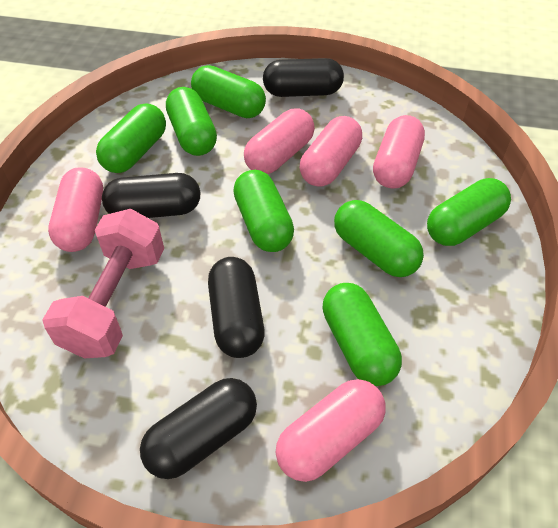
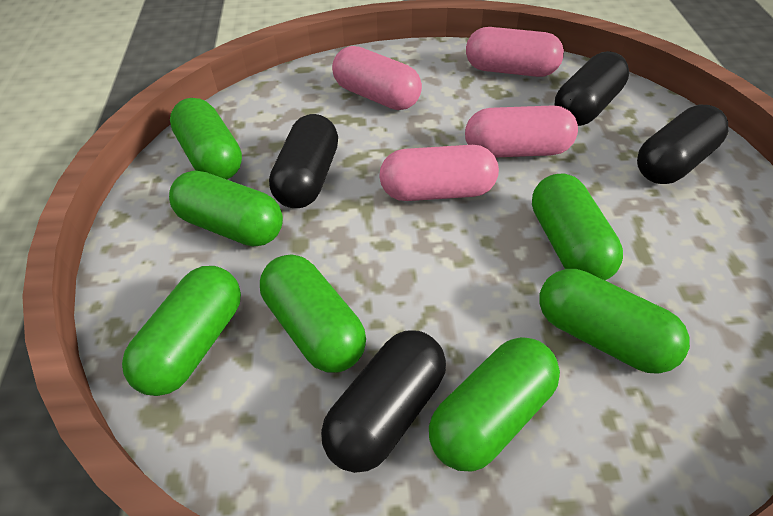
pink capsule: [48,167,103,252] [244,108,315,174] [275,379,386,482] [300,116,362,187] [373,115,425,189] = 5 -> [332,46,422,110] [379,145,499,201] [465,105,578,158] [466,27,564,77] = 4
pink dumbbell: [42,209,164,359] = 1 -> none = 0

